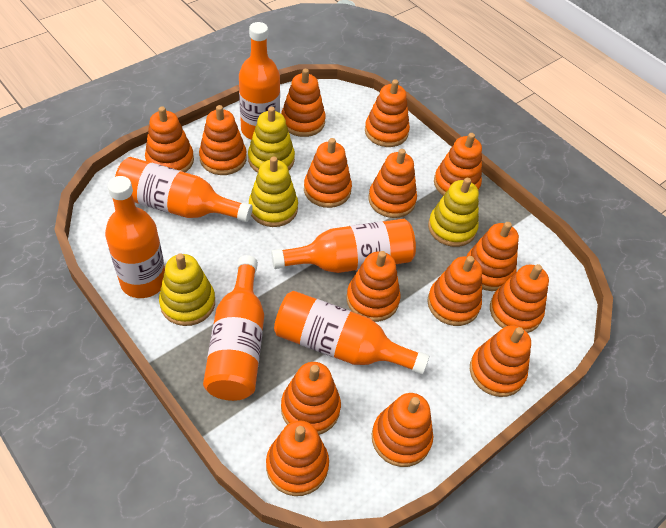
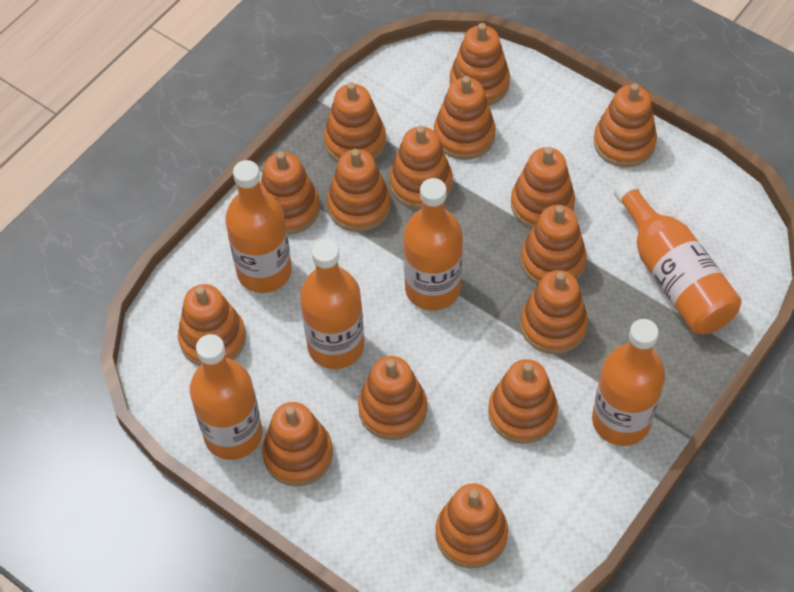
yellow stacking toy: [159,253,215,326] [248,107,295,173] [249,156,298,227] [428,178,479,247] = 4 -> none = 0

